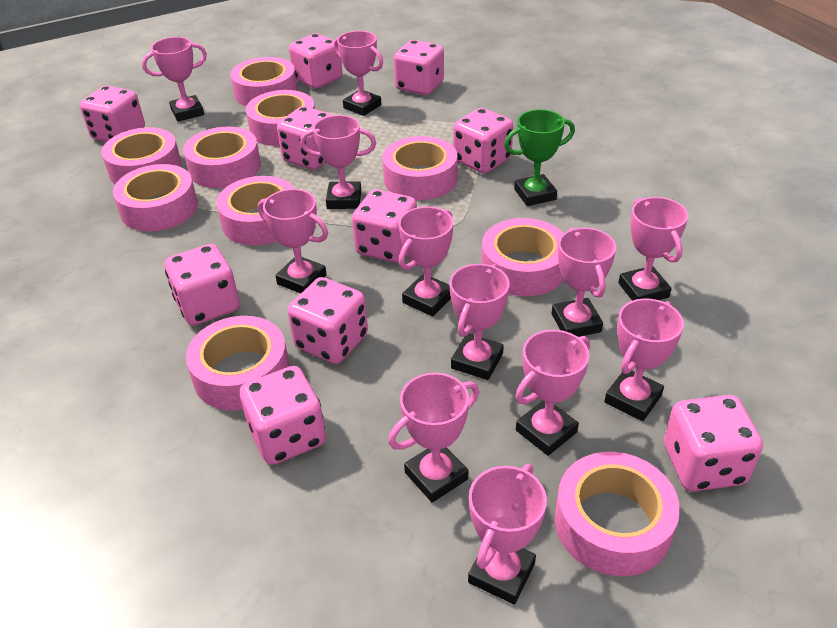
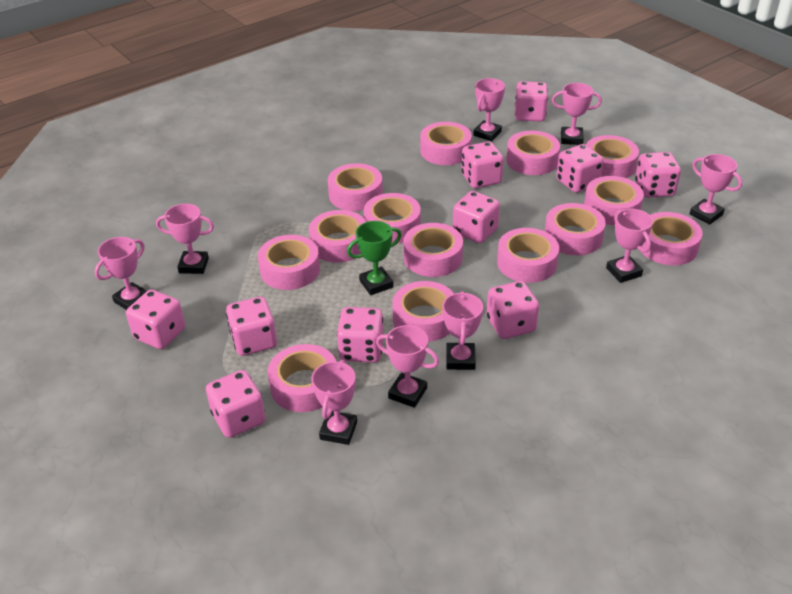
pink tape: [101,127,182,184] [113,164,198,231] [183,127,261,188] [186,316,290,411] [216,176,295,246] [230,57,298,106] [246,90,315,146] [382,136,457,200] [481,218,564,296] [555,452,680,576] = 10 -> [258,235,320,290] [268,344,336,412] [309,210,366,263] [328,163,383,211] [363,193,421,243] [392,281,454,342] [403,223,463,277] [420,122,472,165] [497,228,559,283] [506,131,560,175] [545,203,606,256] [584,176,644,225] [586,135,639,178] [641,212,702,265] = 14
pink trophy: [142,37,207,121] [258,189,328,294] [300,115,376,209] [334,31,383,116] [388,373,479,502] [399,207,453,316] [449,264,510,380] [468,464,547,604] [515,330,590,456] [552,227,616,337] [604,298,684,421] [618,197,688,301] = 12 -> [95,237,147,310] [156,204,214,274] [311,360,357,445] [376,325,439,408] [442,291,483,370] [473,78,505,141] [552,83,602,145] [606,209,653,283] [690,154,742,225] = 9

